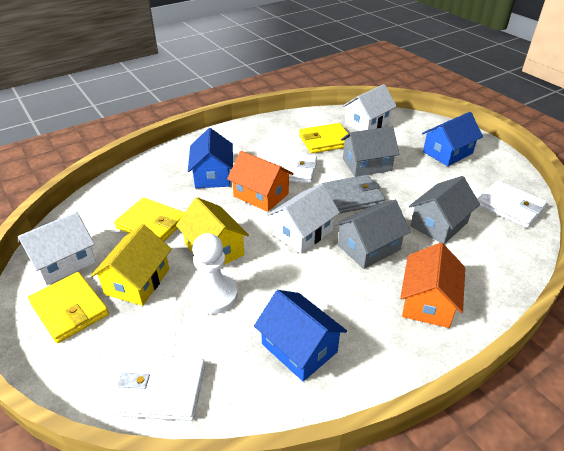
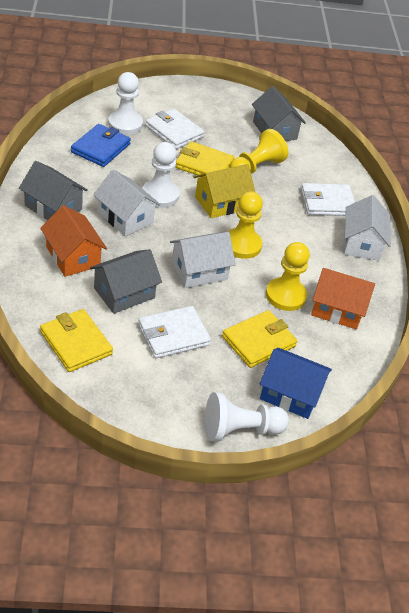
blue house: [188,128,233,188] [254,290,347,382] [422,112,483,166] = 3 -> [260,348,332,419] = 1
blue wallet: none = 0 -> [71,124,131,167] = 1
grey wallet: [322,175,385,214] = 1 -> none = 0
white pawn: [189,233,238,314] = 1 -> [108,72,143,135] [142,142,179,208] [205,392,289,442] = 3
yellow house: [91,224,172,306] [176,197,249,265] = 2 -> [193,164,255,218] = 1
yellow pawn: none = 0 -> [227,192,263,259] [229,129,288,174] [266,242,310,311] = 3

